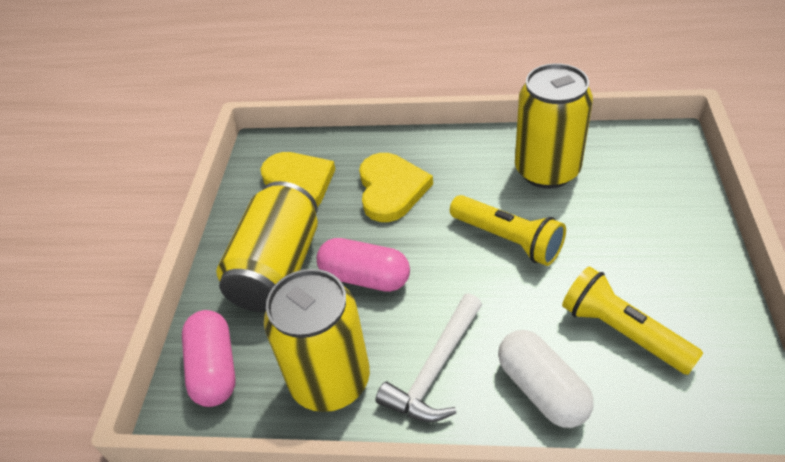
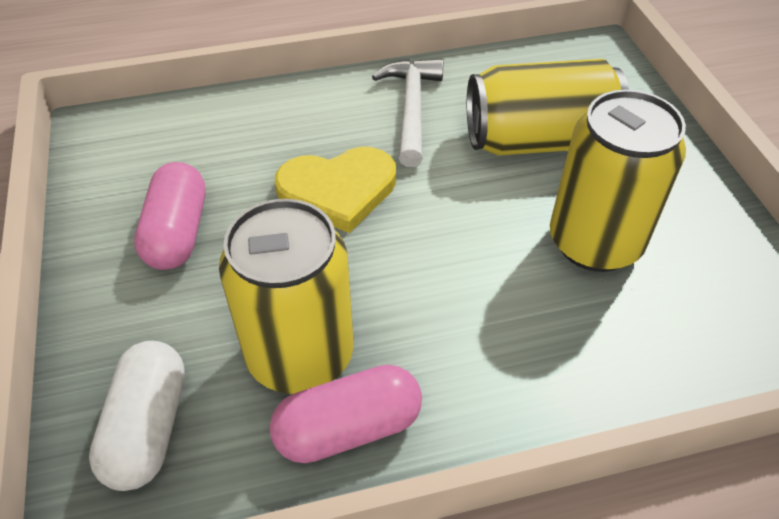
yellow flashlight: [450,195,566,266] [562,266,703,375] = 2 -> none = 0
yellow heart: [260,152,336,207] [359,153,433,222] = 2 -> [275,147,396,233] = 1

